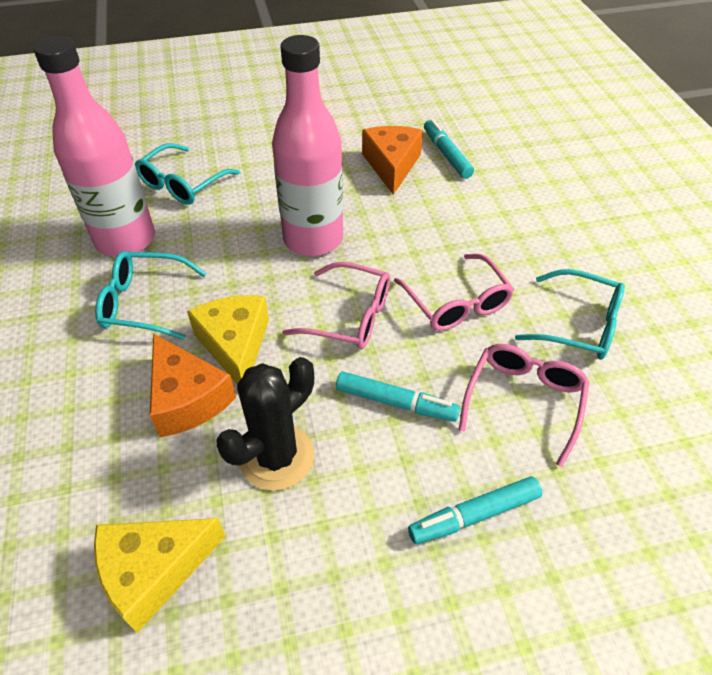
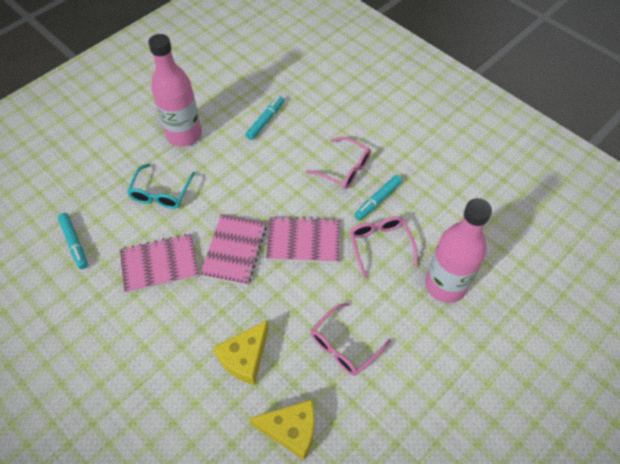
black cactus: [216,357,314,491] = 1 -> none = 0
orange cheese: [149,334,236,437] [362,126,423,195] = 2 -> none = 0
pink notebook: none = 0 -> [120,234,199,293] [200,214,267,286] [266,216,340,263] = 3
turquoise glasses: [95,251,207,340] [135,143,240,205] [515,269,625,360] = 3 -> [127,163,195,209] = 1

